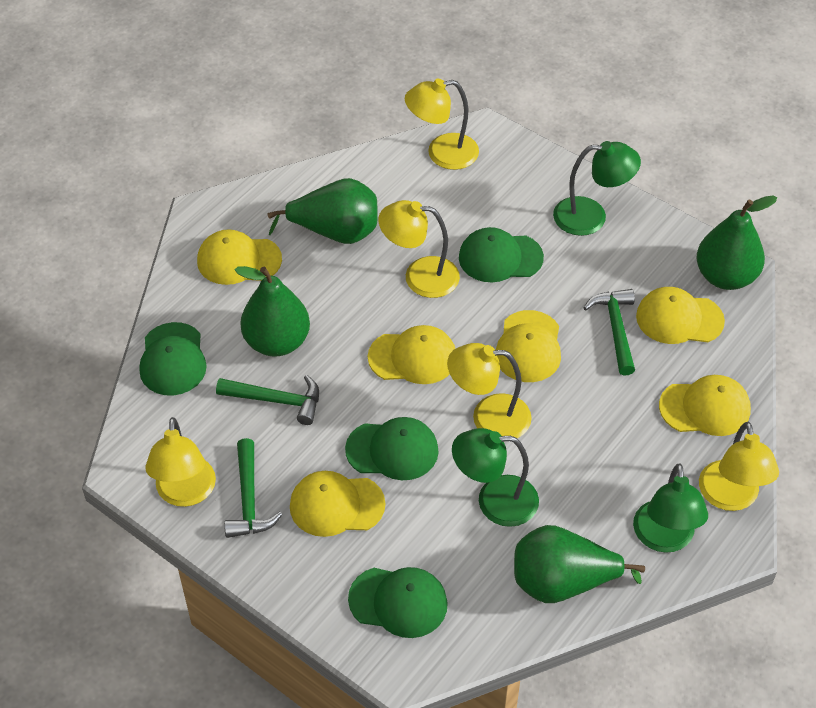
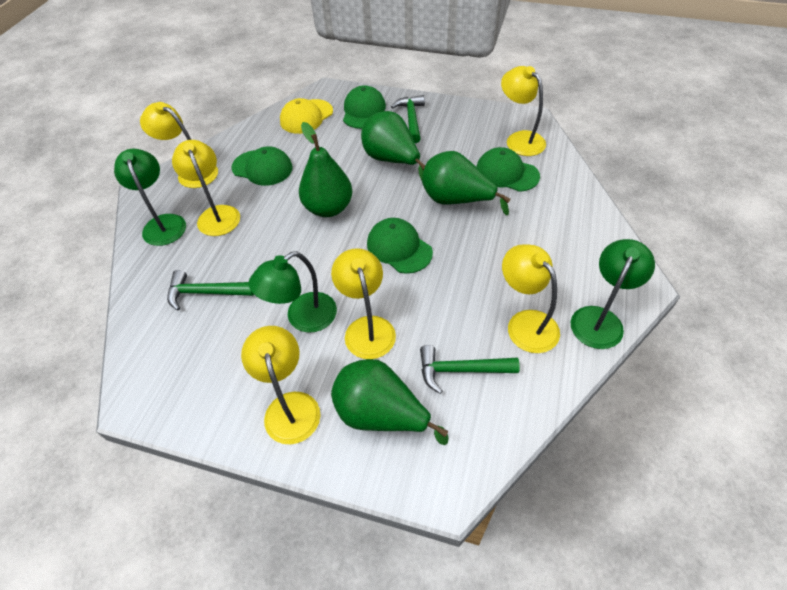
yellow cap: [197,229,282,285] [290,471,385,537] [368,325,455,384] [496,310,561,382] [636,287,725,344] [659,375,751,436] = 6 -> [280,98,333,134] = 1
yellow lamp: [145,417,216,507] [378,200,460,298] [405,79,479,170] [447,343,532,438] [699,422,779,511] = 5 -> [140,102,218,188] [172,140,240,236] [241,326,321,444] [331,248,396,359] [501,66,546,156] [502,244,560,353] = 6

